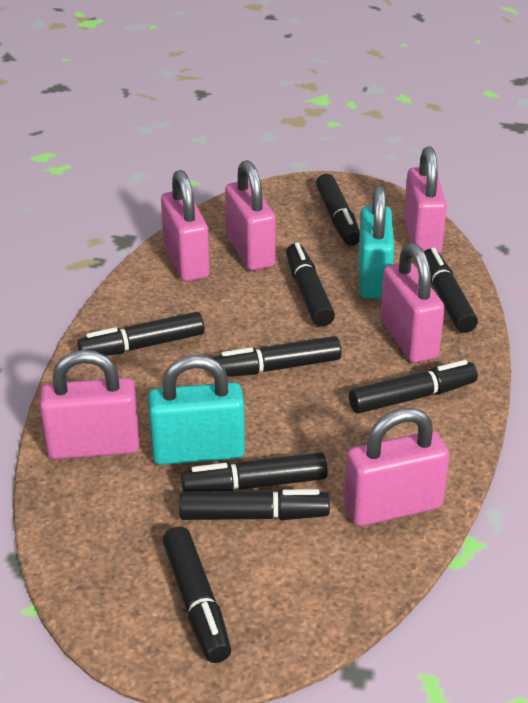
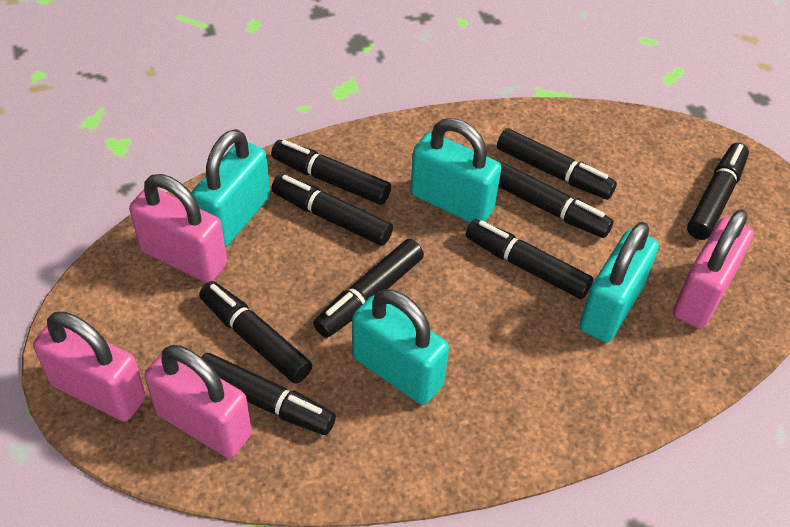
pink padlock: [40,350,140,459] [161,170,210,282] [225,160,276,271] [344,408,450,526] [380,243,445,363] [404,147,447,254] = 6 -> [33,312,146,421] [129,174,227,283] [144,345,252,458] [673,209,754,329] = 4
turquoise padlock: [148,355,245,465] [358,186,395,299] = 2 -> [192,129,270,248] [352,289,449,405] [410,118,501,223] [580,222,659,342] = 4

